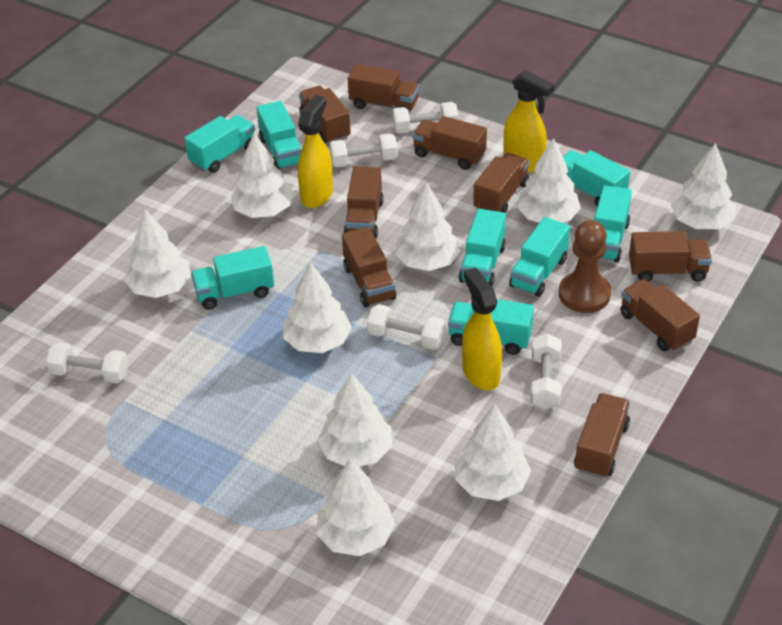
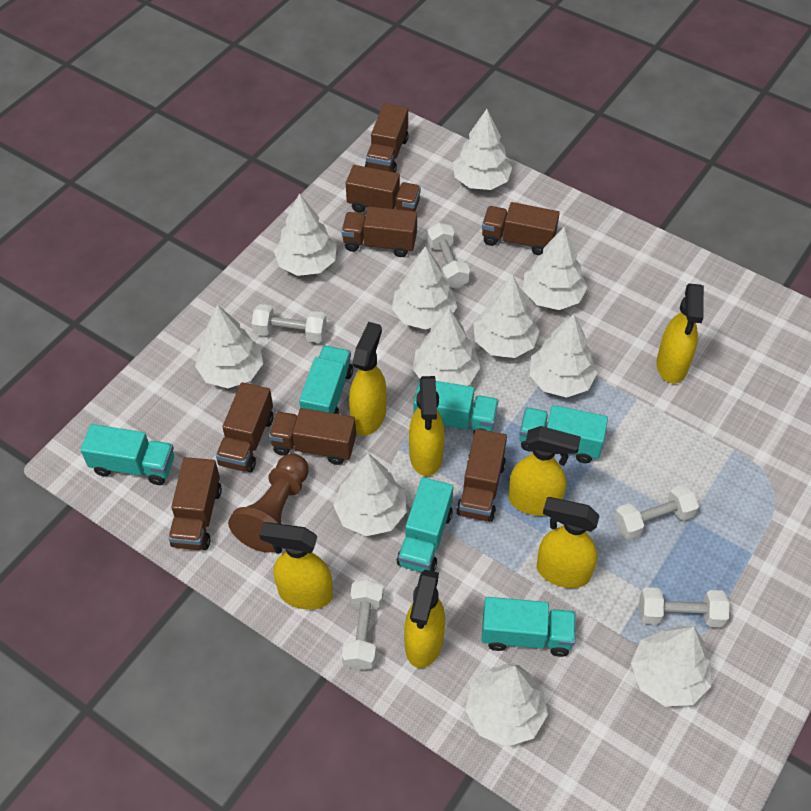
brown truck: [299,86,351,143] [342,227,396,307] [344,166,384,239] [348,64,419,113] [412,116,487,170] [473,152,530,213] [574,393,630,478] [620,279,700,351] [629,231,712,282] = 9 -> [168,457,222,550] [216,382,273,472] [269,408,356,465] [341,206,417,257] [346,165,421,213] [365,103,409,172] [456,429,507,522] [482,202,560,255] = 8
turquoise truck: [184,115,255,173] [191,246,274,310] [256,101,302,170] [448,299,534,355] [459,209,506,286] [509,217,570,297] [562,150,630,206] [594,185,632,262] = 8 -> [80,424,174,485] [299,346,353,414] [397,477,453,572] [414,379,499,433] [481,597,576,657] [519,405,608,463] = 6
white tree: [124,209,191,298] [230,133,293,218] [283,262,352,353] [316,458,395,556] [318,373,392,467] [395,183,461,271] [455,404,531,501] [517,138,581,223] [671,143,735,229] = 9 -> [195,305,263,388] [274,193,337,276] [333,453,407,536] [392,246,457,329] [412,308,480,386] [453,109,513,190] [465,664,548,747] [473,275,540,358] [523,227,588,310] [529,314,597,398] [631,626,711,706] = 11
yellow spray bottle: [298,95,333,208] [462,268,502,390] [503,70,555,172] = 3 -> [259,522,333,610] [349,322,386,436] [404,570,445,668] [409,376,445,476] [509,426,581,516] [537,497,600,588] [656,284,704,384] = 7

